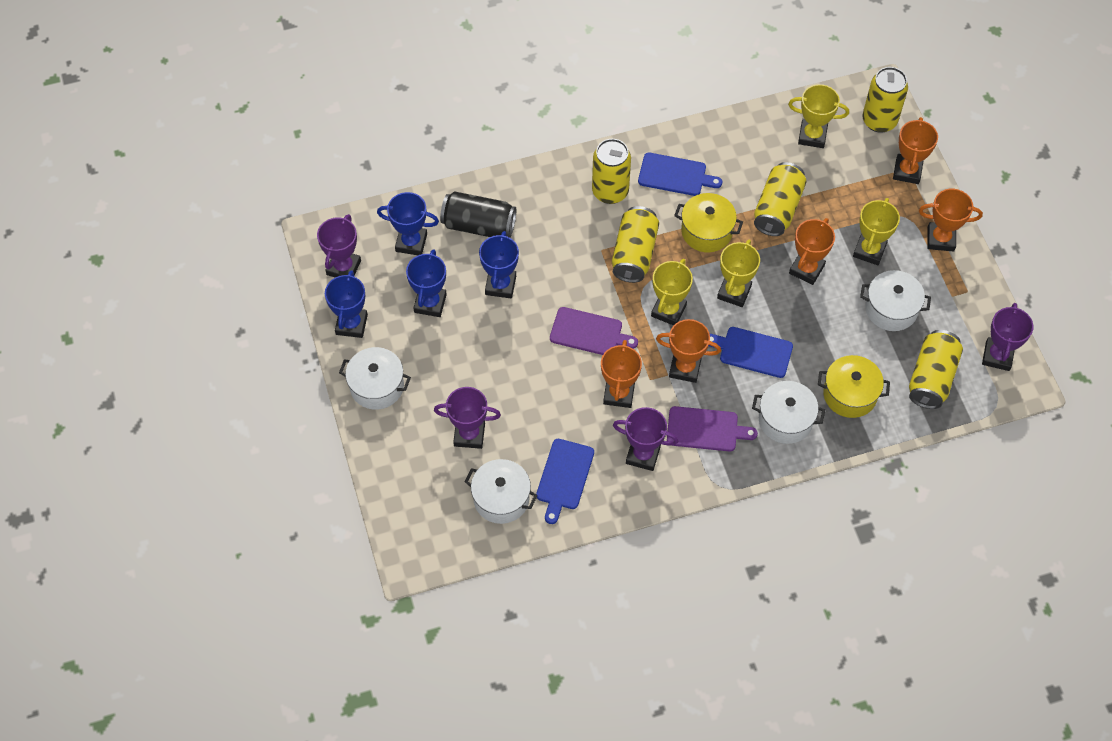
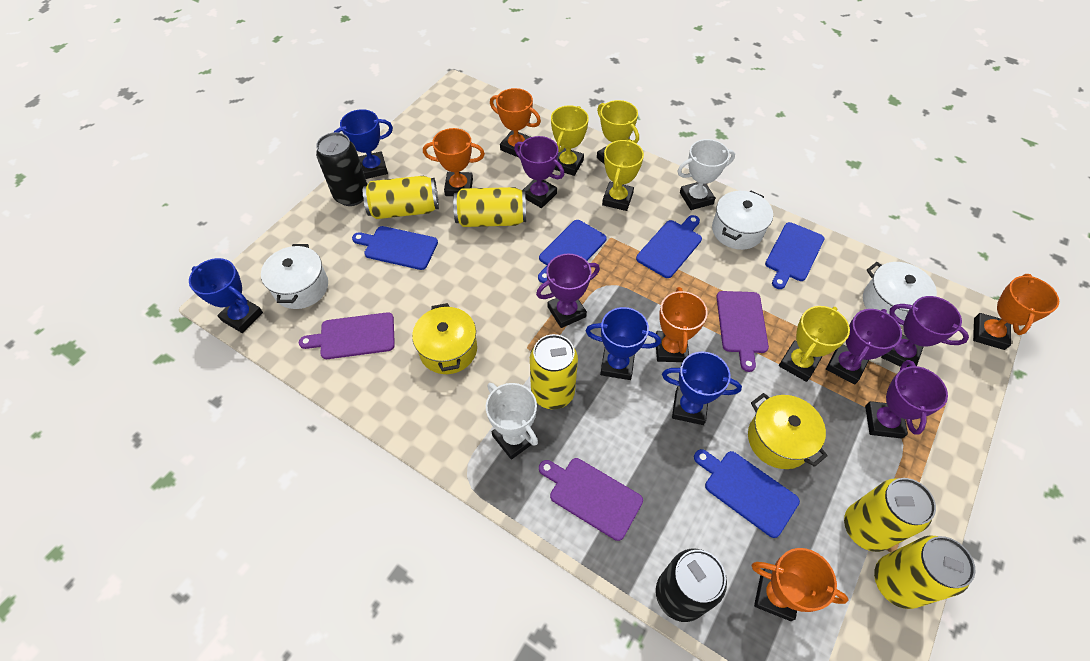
black can: [440,191,516,238] = 1 -> [316,132,367,206] [656,549,727,622] = 2
blue cutting board: [536,439,594,524] [638,153,722,196] [709,327,793,378] = 3 -> [352,226,438,270] [538,220,607,283] [636,215,702,278] [694,449,800,538] [765,222,825,289] = 5
purple cutting board: [550,307,638,355] [667,406,758,452] = 2 -> [299,312,395,359] [539,458,643,541] [717,291,769,372] = 3
purple trophy: [317,214,361,277] [434,387,501,449] [613,407,679,471] [982,303,1033,371] = 4 -> [514,136,564,208] [536,254,600,328] [826,309,902,385] [865,360,948,439] [881,296,969,367] = 5
white pot: [339,347,411,410] [464,459,538,524] [752,381,825,444] [860,270,931,331] = 4 -> [261,244,328,309] [712,191,773,250] [863,262,937,326] = 3
white trophy: none = 0 -> [486,383,538,460] [677,139,735,210] = 2

